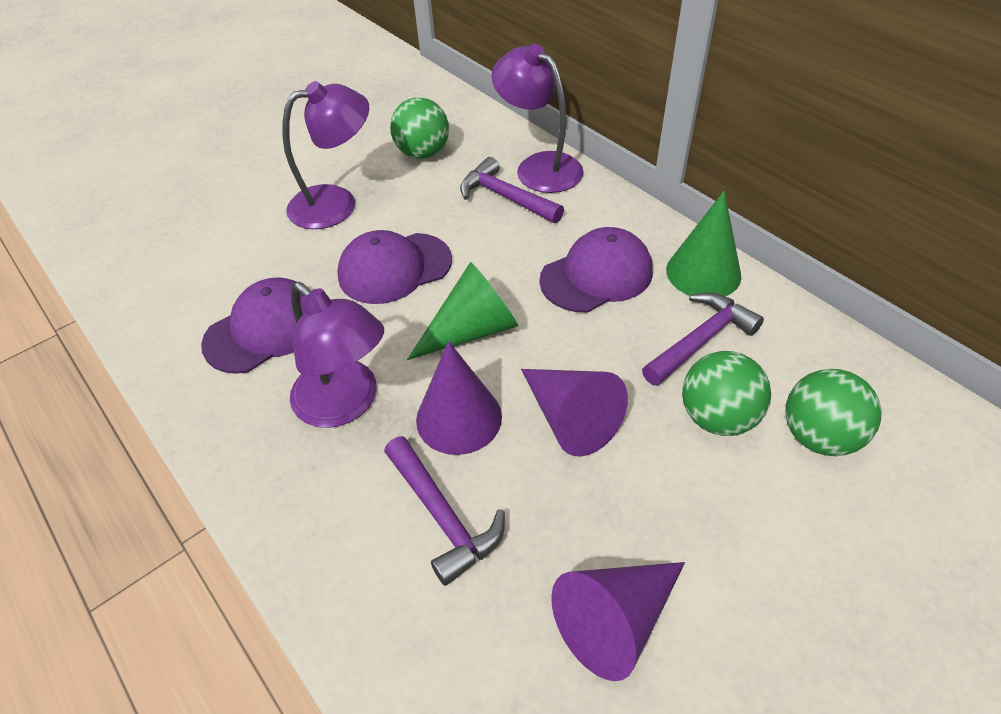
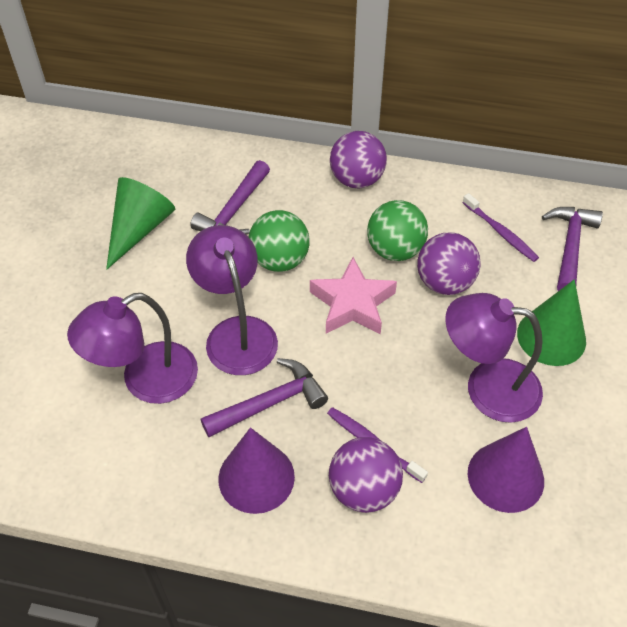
green ball: [390,97,449,159] [682,351,771,436] [785,369,882,456] = 3 -> [249,210,310,272] [367,200,428,261] = 2
pink star: none = 0 -> [310,257,397,335] = 1
purple ball: none = 0 -> [329,437,403,513] [330,131,387,188] [417,232,481,295] = 3
purple cap: [201,277,305,374] [337,230,452,304] [539,227,653,313] = 3 -> none = 0
purple cone: [416,341,502,455] [521,369,628,457] [551,562,685,681] = 3 -> [218,428,295,514] [468,427,544,513] = 2
purple toothbrush: none = 0 -> [327,407,428,483] [462,193,539,262] = 2

